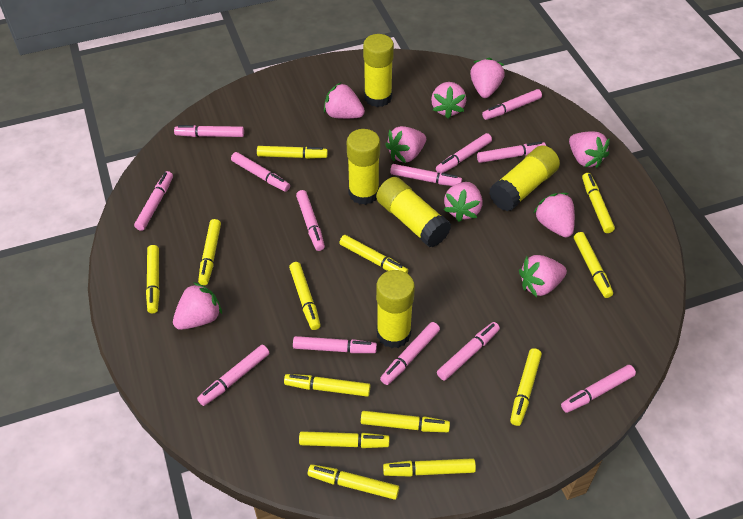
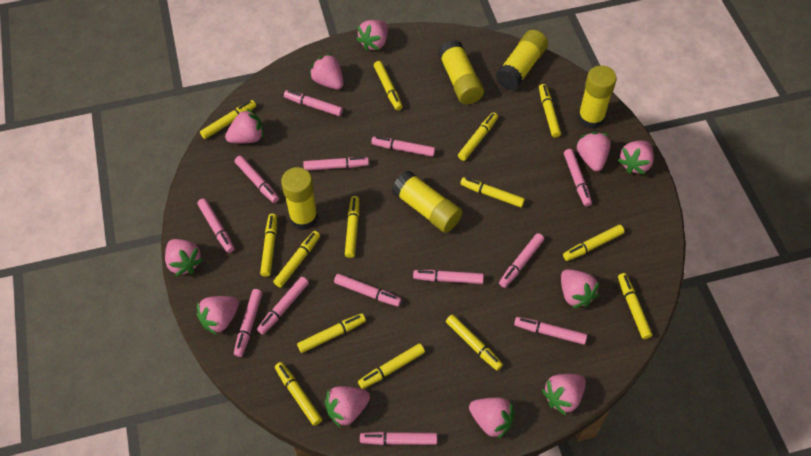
pink strawberry: [173,282,222,330] [324,83,365,119] [385,126,426,163] [431,82,466,119] [444,182,482,222] [470,57,505,98] [519,255,567,297] [534,193,575,237] [569,131,610,168] = 9 -> [165,239,204,276] [197,296,239,335] [225,109,264,143] [309,53,344,89] [324,386,370,428] [356,20,388,51] [469,397,515,439] [542,374,586,415] [561,269,599,308] [576,132,611,171] [618,141,654,175] = 11
yellow marker: [146,245,160,313] [198,219,221,285] [257,146,328,159] [284,374,370,397] [289,262,321,330] [299,431,389,448] [308,464,399,500] [339,235,408,274] [361,411,450,432] [383,458,476,477] [510,348,542,426] [574,232,613,298] [582,173,615,233] = 13 -> [200,100,256,139] [260,214,277,277] [273,231,320,288] [275,362,322,426] [297,313,366,353] [345,196,359,258] [358,343,425,389] [374,61,403,110] [446,315,503,371] [458,112,498,161] [460,177,525,207] [539,84,561,138] [563,225,625,261] [618,273,652,339] = 14

